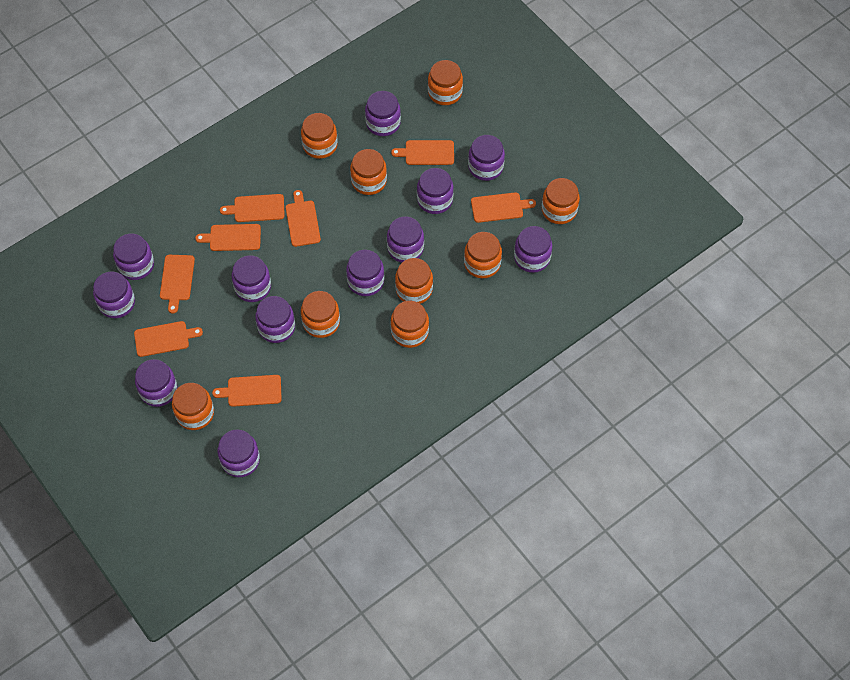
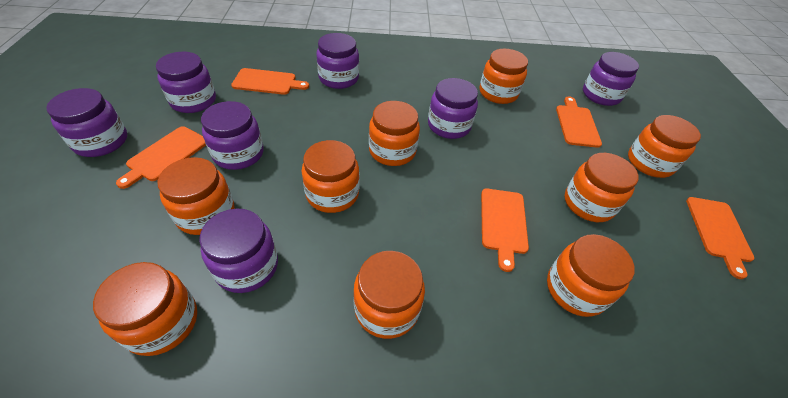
orange cutting board: [134,321,203,357] [160,255,195,314] [195,224,261,251] [212,375,282,407] [220,194,285,222] [286,190,321,247] [391,140,454,165] [471,192,536,223] = 8 -> [116,126,206,189] [231,68,309,95] [481,188,529,272] [556,97,602,148] [686,197,754,279] = 5
purple jar: [93,271,135,318] [113,234,154,280] [135,359,177,407] [218,429,260,477] [232,255,271,302] [255,296,295,343] [346,250,385,296] [365,91,401,136] [387,216,424,263] [417,168,454,214] [468,135,505,181] [514,226,552,273] = 12 -> [46,88,127,157] [156,52,216,113] [199,209,278,293] [201,101,264,170] [316,33,359,89] [428,78,478,139] [583,52,639,106] = 7

